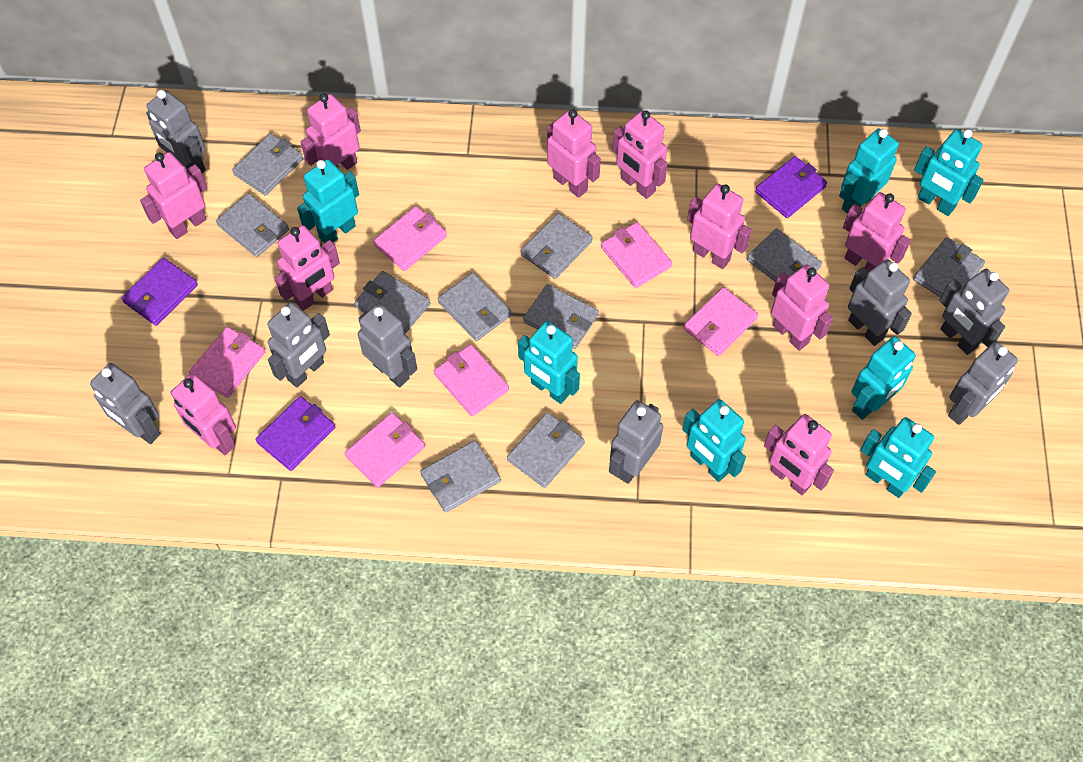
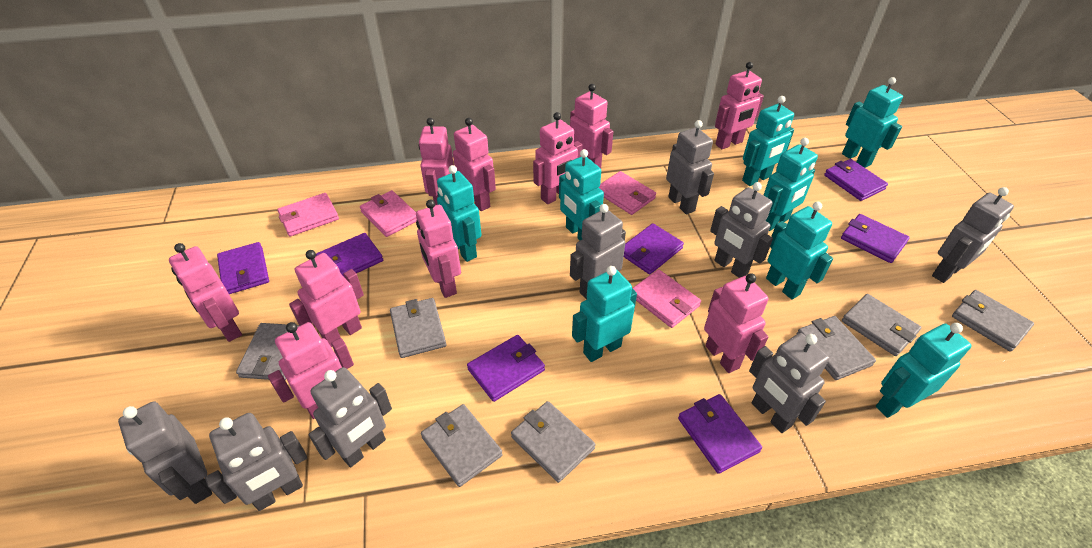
grey wallet: [216,193,289,257] [232,133,303,196] [354,271,430,334] [420,440,501,513] [438,273,511,341] [507,412,585,488] [521,213,593,279] [523,284,599,349] [747,229,822,282] [913,237,985,298] = 10 -> [236,323,299,380] [390,298,446,358] [421,404,503,487] [511,401,595,483] [796,316,876,380] [842,294,922,356] [952,290,1034,352] = 7
pink wallet: [189,327,265,398] [345,412,425,487] [373,206,447,271] [434,344,509,416] [601,222,672,288] [683,287,758,356] = 6 -> [277,193,339,236] [360,190,417,237] [599,171,656,215] [633,269,701,328] = 4
purple wallet: [121,258,198,326] [256,396,335,471] [755,156,827,218] = 3 -> [217,242,269,294] [316,233,383,278] [467,335,545,402] [624,223,684,274] [678,394,762,474] [824,159,888,201] [841,214,910,263] = 7
turquoise robot: [297,159,359,243] [518,321,580,404] [682,399,746,482] [839,129,899,214] [851,336,916,420] [860,417,936,498] [914,129,983,216] = 7 -> [437,165,482,262] [559,149,604,241] [572,266,637,362] [742,96,794,186] [764,138,818,231] [766,202,833,300] [842,77,903,168] [876,323,972,418] = 8

